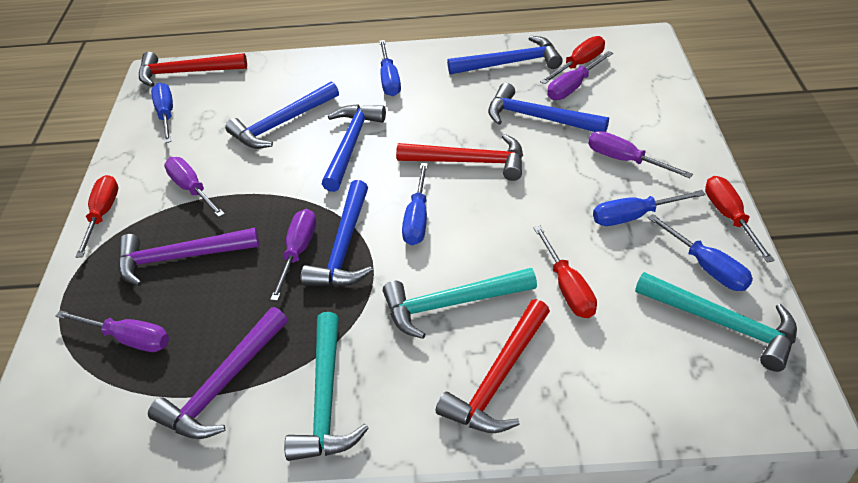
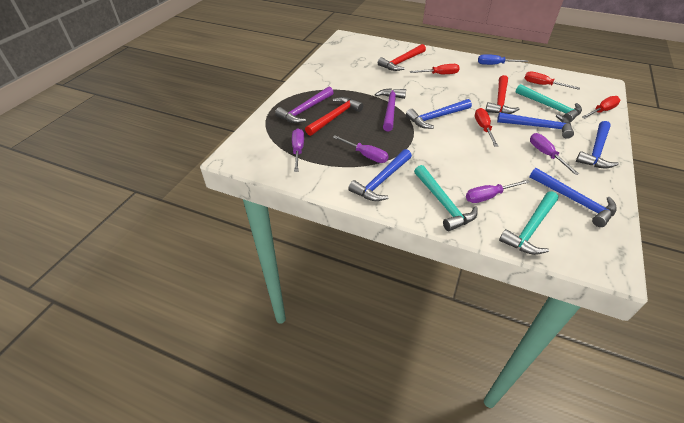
blue screwdriver: [151,83,173,143] [379,40,401,96] [402,163,428,245] [593,190,706,226] [648,214,753,291] = 5 -> [478,54,528,65] = 1
purple screwdriver: [55,310,169,352] [164,157,225,217] [270,209,316,301] [547,51,613,100] [588,131,693,178] = 5 -> [292,129,304,172] [333,135,389,163] [466,180,530,203] [530,133,579,175] = 4

